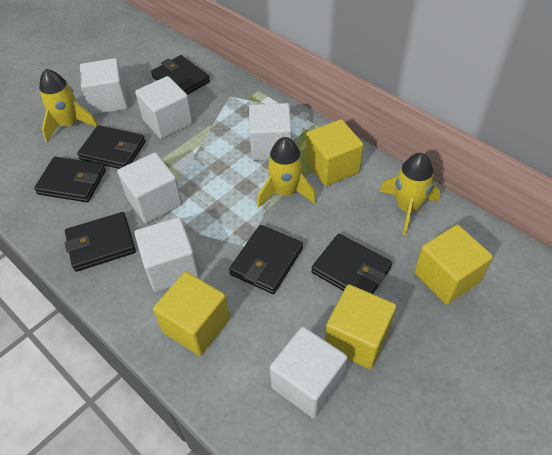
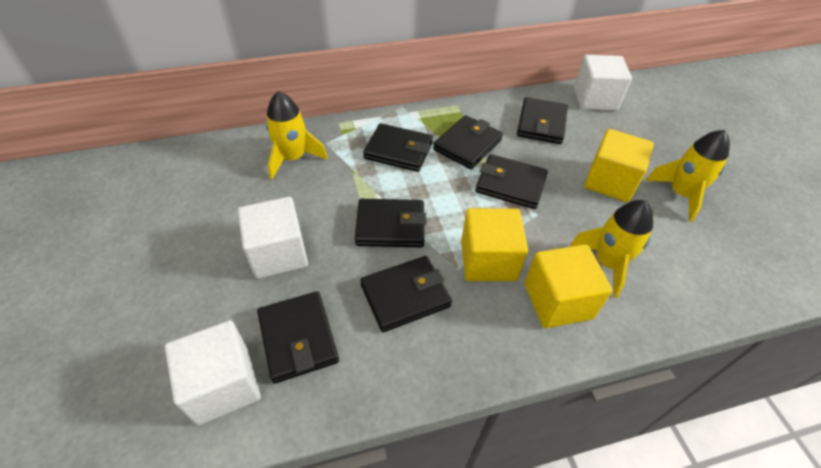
black wallet: [34,157,106,202] [65,212,136,272] [77,125,146,169] [151,55,210,95] [229,225,303,294] [311,234,392,294] = 6 -> [257,291,339,383] [355,199,426,247] [360,256,452,332] [363,123,433,172] [433,115,503,169] [476,154,548,209] [517,97,568,144] = 7
white cube: [80,58,128,115] [117,152,182,223] [134,217,199,292] [135,76,193,139] [249,103,292,161] [270,327,348,418] = 6 -> [165,320,261,425] [238,197,308,279] [574,55,632,111] = 3
yellow cube: [153,272,230,356] [306,119,363,186] [325,284,396,369] [414,225,493,305] = 4 -> [461,208,528,281] [524,244,612,328] [584,129,654,202] = 3

